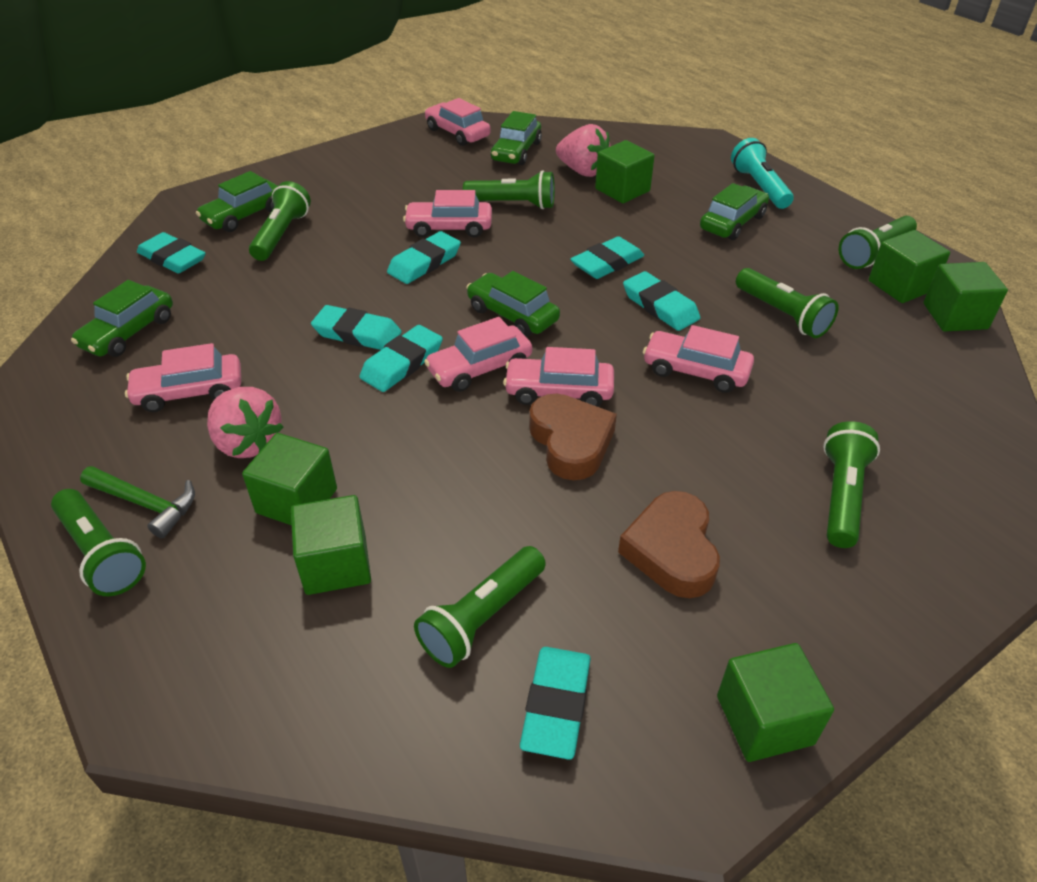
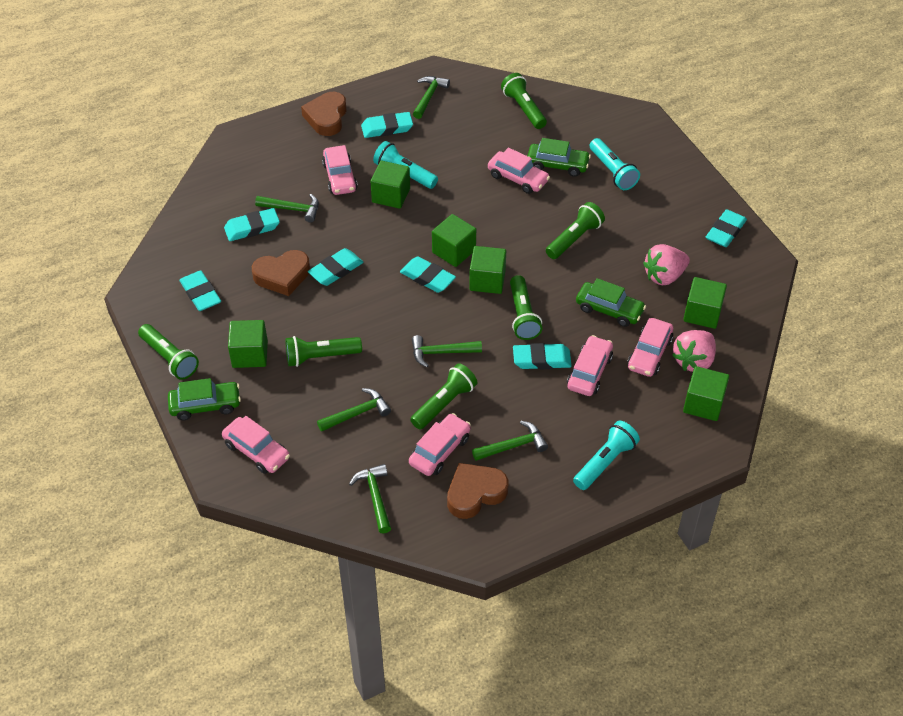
brown heart: [529,394,617,480] [618,491,720,598] = 2 -> [252,250,310,296] [301,92,347,136] [447,463,508,519] = 3
green car: [71,280,173,357] [196,171,278,232] [466,271,560,337] [491,111,542,165] [700,183,769,240] = 5 -> [168,378,241,420] [528,138,591,177] [576,278,646,327] = 3
green flashlight: [51,489,146,596] [249,181,311,261] [414,546,546,668] [463,170,555,209] [736,268,839,338] [823,421,880,548] [839,216,917,269] = 7 -> [138,324,199,380] [286,336,362,367] [410,363,477,430] [501,73,547,129] [510,275,542,340] [546,202,605,259] = 6
green hammer: [80,466,195,538] = 1 -> [255,194,319,223] [317,388,391,432] [349,464,391,534] [412,335,482,367] [413,76,450,119] [472,421,548,461] = 6
turquoise flashlight: [731,138,794,209] = 1 -> [373,141,438,189] [573,421,640,490] [590,138,640,190] = 3

